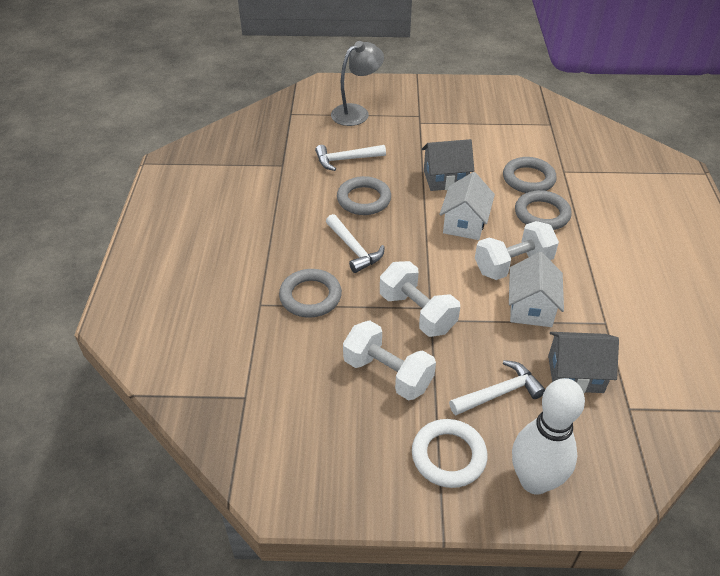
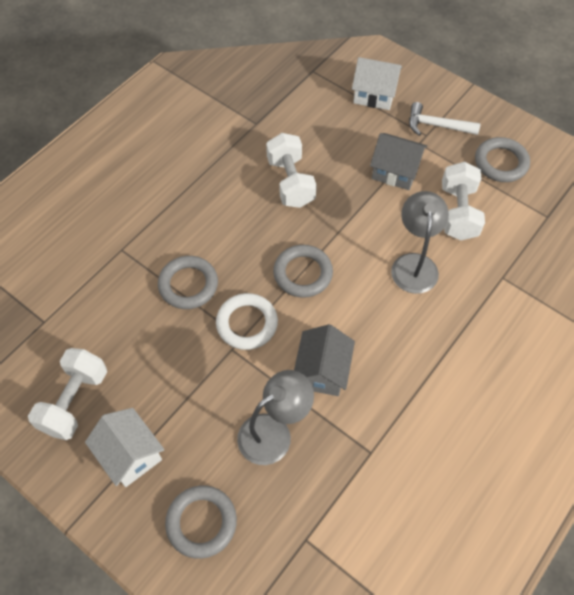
grey lamp: [331,41,384,126] = 1 -> [237,370,314,465] [391,191,449,294] = 2
white bowling pin: [512,378,585,495] = 1 -> none = 0
white hammer: [315,145,386,171] [326,214,384,273] [449,360,545,415] = 3 -> [409,102,480,136] = 1

